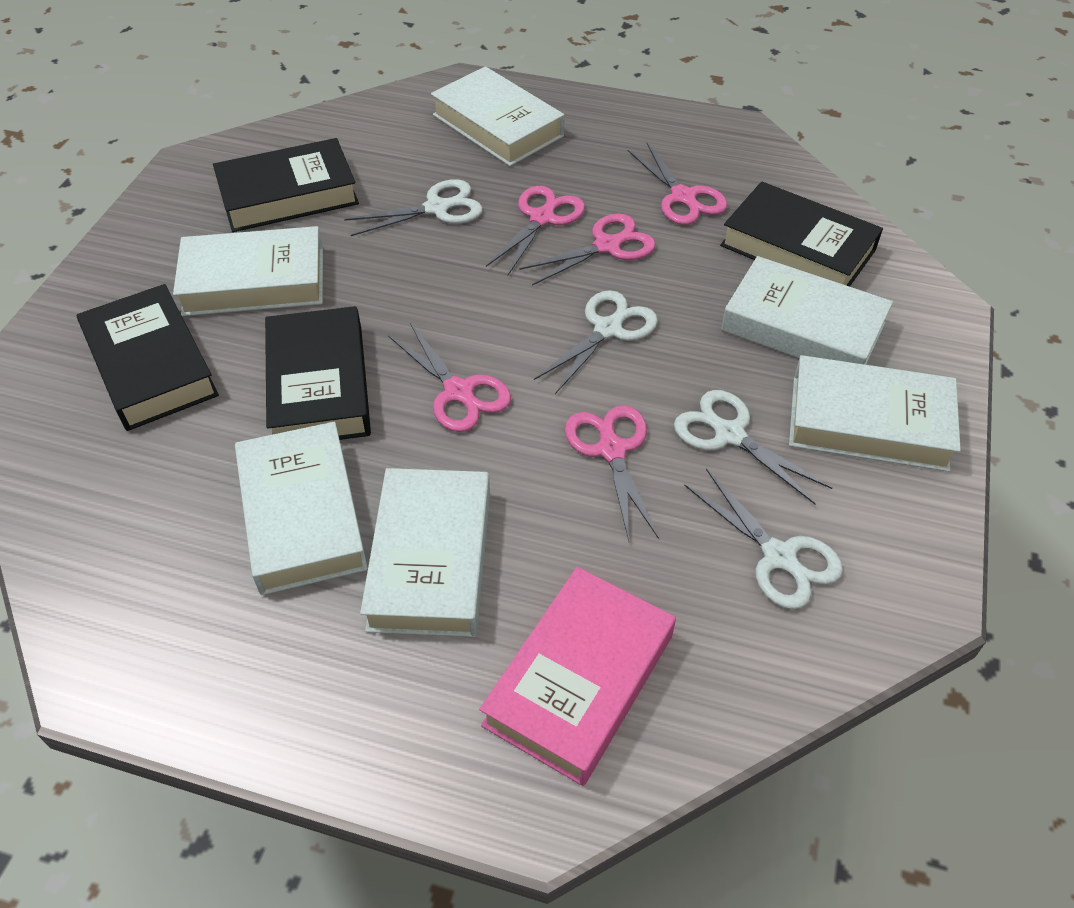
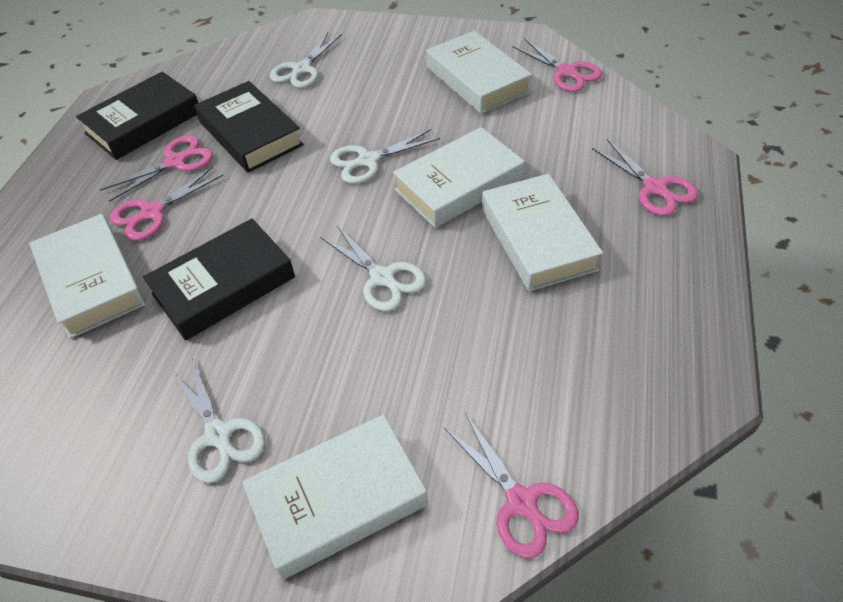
black book: [77,284,219,431] [213,138,359,232] [265,306,371,440] [720,181,883,287] = 4 -> [76,72,198,160] [143,218,295,340] [194,81,304,173] = 3
pink book: [479,567,676,786] = 1 -> none = 0
white book: [173,226,323,316] [235,422,368,595] [360,468,490,637] [431,66,565,166] [721,256,893,365] [789,355,961,472] = 6 -> [29,214,146,339] [242,414,428,579] [393,127,525,228] [426,30,532,114] [482,174,603,291] = 5

